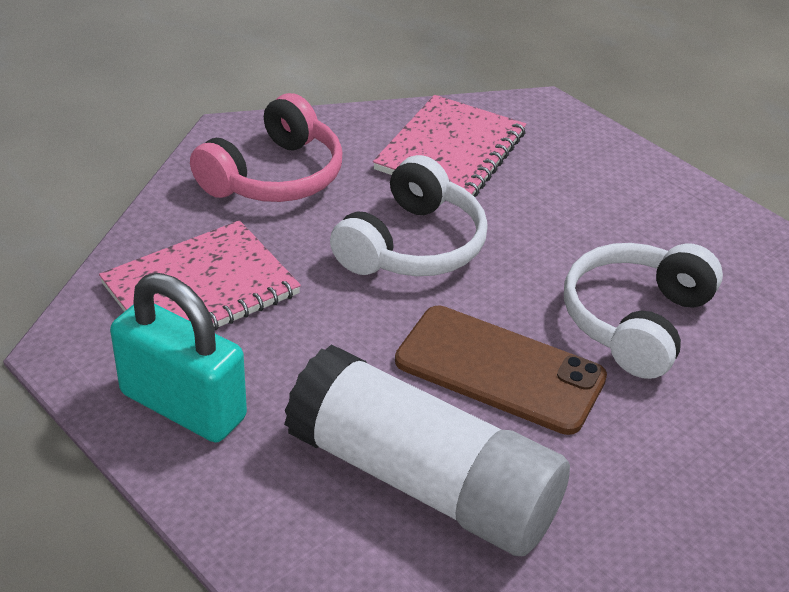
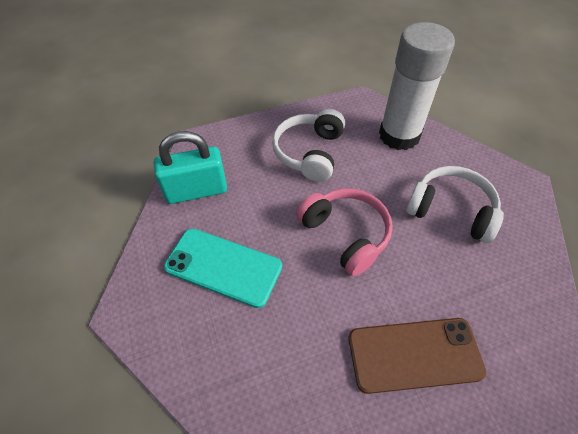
pink notebook: [99,220,301,330] [373,95,526,197] = 2 -> none = 0
turquoise phone: none = 0 -> [164,228,282,308] = 1

